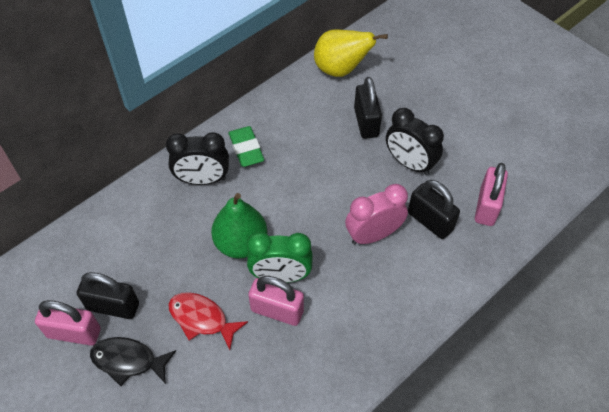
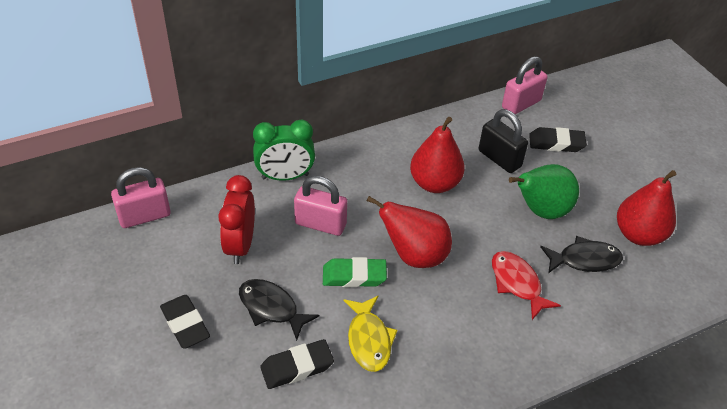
black clock: [166,132,229,185] [386,108,444,175] = 2 -> none = 0
black eraser: none = 0 -> [160,295,210,349] [260,339,334,389] [529,127,587,152] = 3
black fish: [90,337,176,386] = 1 -> [239,279,320,341] [540,236,623,273] = 2
black padlock: [77,272,139,319] [354,77,382,139] [408,180,460,239] = 3 -> [479,109,528,173] = 1
pink clock: [345,184,408,245] = 1 -> none = 0
red clock: none = 0 -> [218,175,255,264] = 1
red pear: none = 0 -> [367,196,452,268] [410,117,465,193] [617,170,676,246] = 3
yellow fish: none = 0 -> [343,296,397,372] = 1
yellow pear: [314,29,388,77] = 1 -> none = 0

